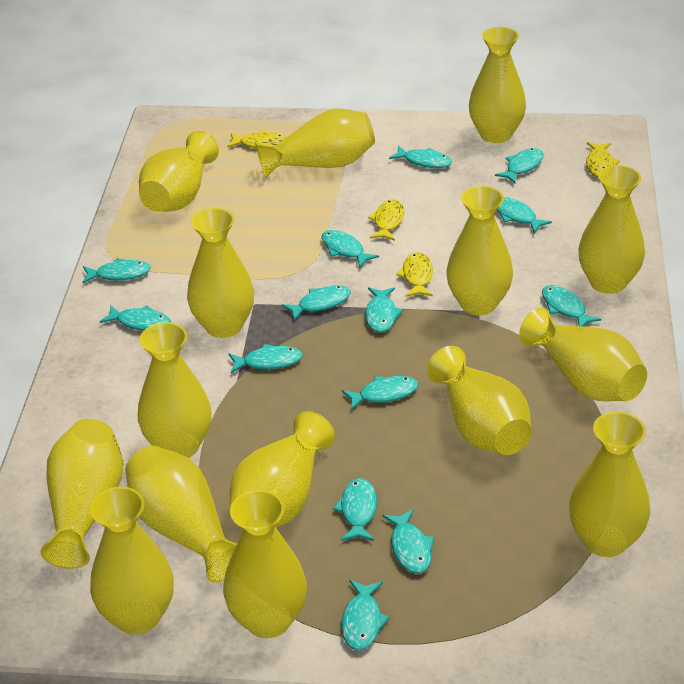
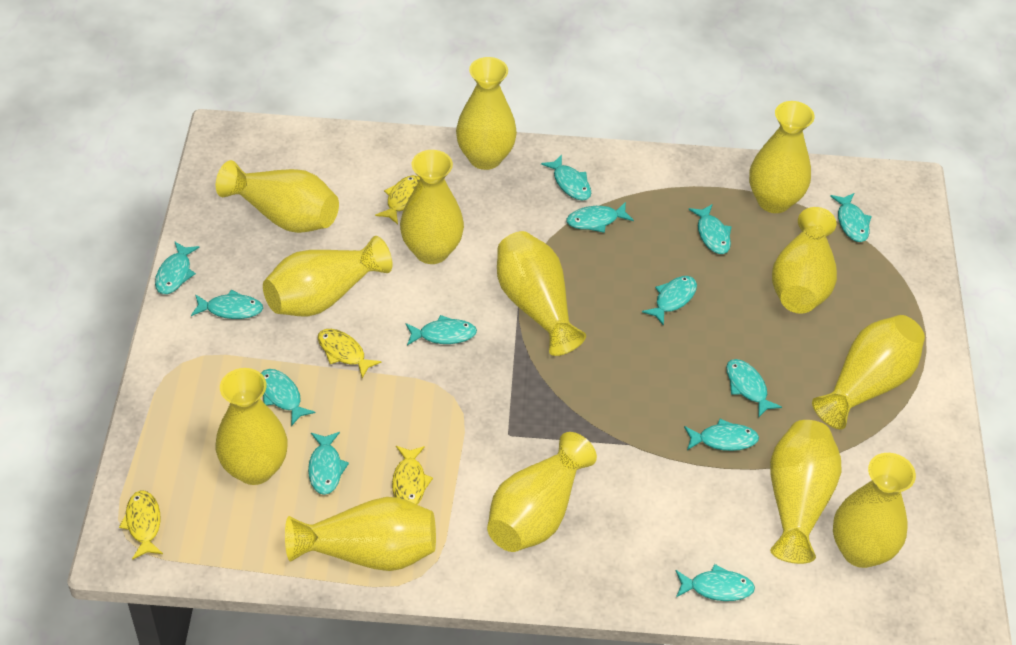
turquoise fish: [82,258,151,283] [100,305,171,331] [229,344,303,373] [282,285,351,320] [322,230,379,267] [333,478,377,541] [341,580,390,651] [342,376,418,410] [365,287,403,333] [383,509,435,574] [389,146,452,168] [495,148,543,183] [497,197,552,233] [542,285,601,326] = 14 -> [155,241,200,294] [191,290,263,319] [261,369,316,426] [308,432,349,495] [406,315,477,345] [541,155,591,200] [567,202,634,233] [642,276,697,326] [676,564,755,601] [684,419,759,451] [688,204,732,254] [726,359,782,418] [830,193,872,242] = 13
yellow vase: [41,419,123,569] [90,487,174,635] [125,445,237,583] [138,322,211,458] [139,131,219,211] [187,208,254,338] [223,490,307,638] [229,411,335,527] [255,108,375,178] [427,346,532,455] [446,186,513,315] [469,27,526,143] [519,308,647,401] [569,411,650,557] [578,165,645,294] = 15 -> [216,160,339,233] [216,368,288,485] [263,236,393,317] [285,497,436,571] [400,150,464,264] [456,57,517,170] [487,432,597,552] [497,231,586,356] [749,101,815,213] [770,420,841,564] [772,207,837,314] [812,315,925,430] [833,453,916,568] = 13

